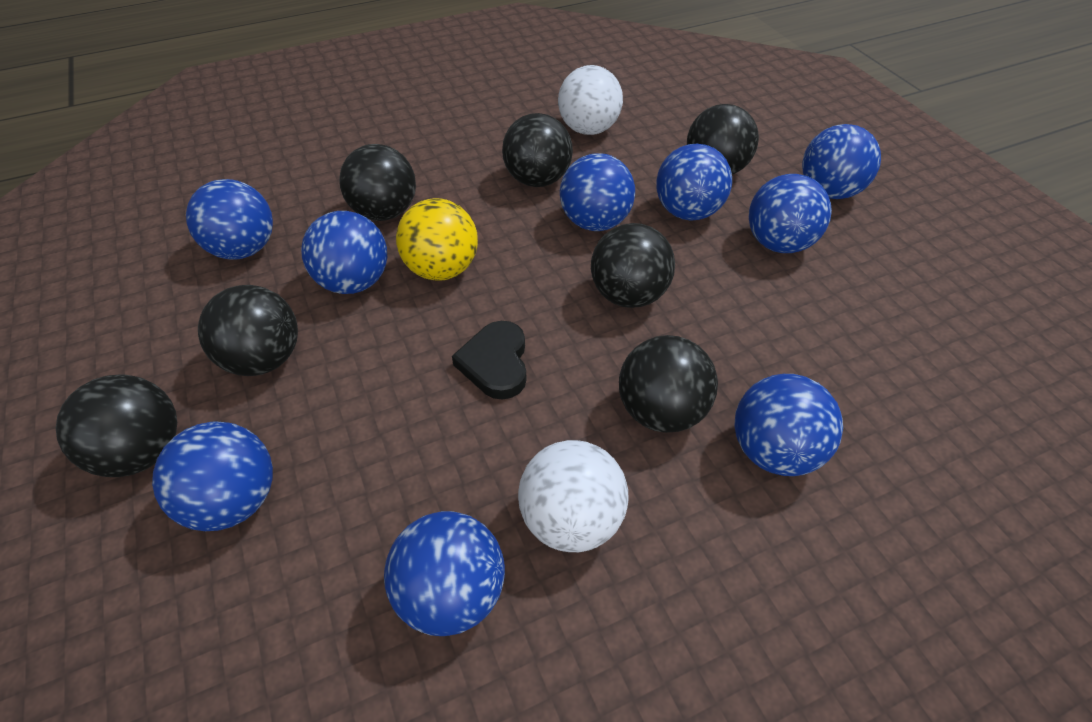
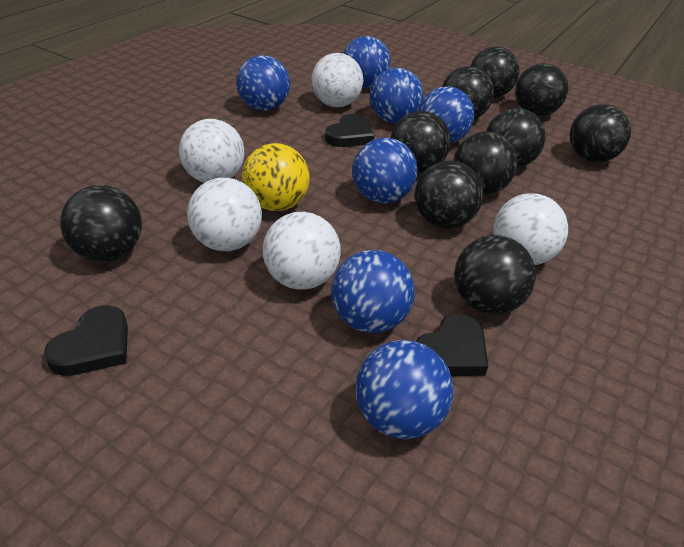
black ball: [56,374,177,477] [198,285,298,376] [339,144,416,221] [502,113,573,187] [591,223,675,308] [619,335,718,433] [687,104,759,174] = 7 -> [60,185,142,262] [390,111,451,172] [415,160,483,229] [442,66,494,119] [453,131,518,195] [454,235,536,314] [471,46,519,98] [486,108,546,168] [515,63,568,116] [570,104,631,162] = 10
black heart: [452,321,527,400] = 1 -> [44,306,128,376] [325,114,374,147] [416,314,488,376] = 3
blue ball: [152,422,273,531] [186,179,273,260] [301,211,387,294] [384,511,505,636] [560,153,635,231] [656,144,732,221] [735,374,843,476] [749,174,832,253] [802,124,881,199] = 9 -> [236,55,290,111] [331,250,415,333] [343,36,391,88] [352,138,417,204] [355,340,454,439] [370,68,423,123] [418,86,474,143] = 7
white ball: [518,440,628,552] [558,65,623,135] = 2 -> [179,119,244,183] [187,178,262,251] [263,212,341,290] [311,53,363,107] [493,194,568,265] = 5

